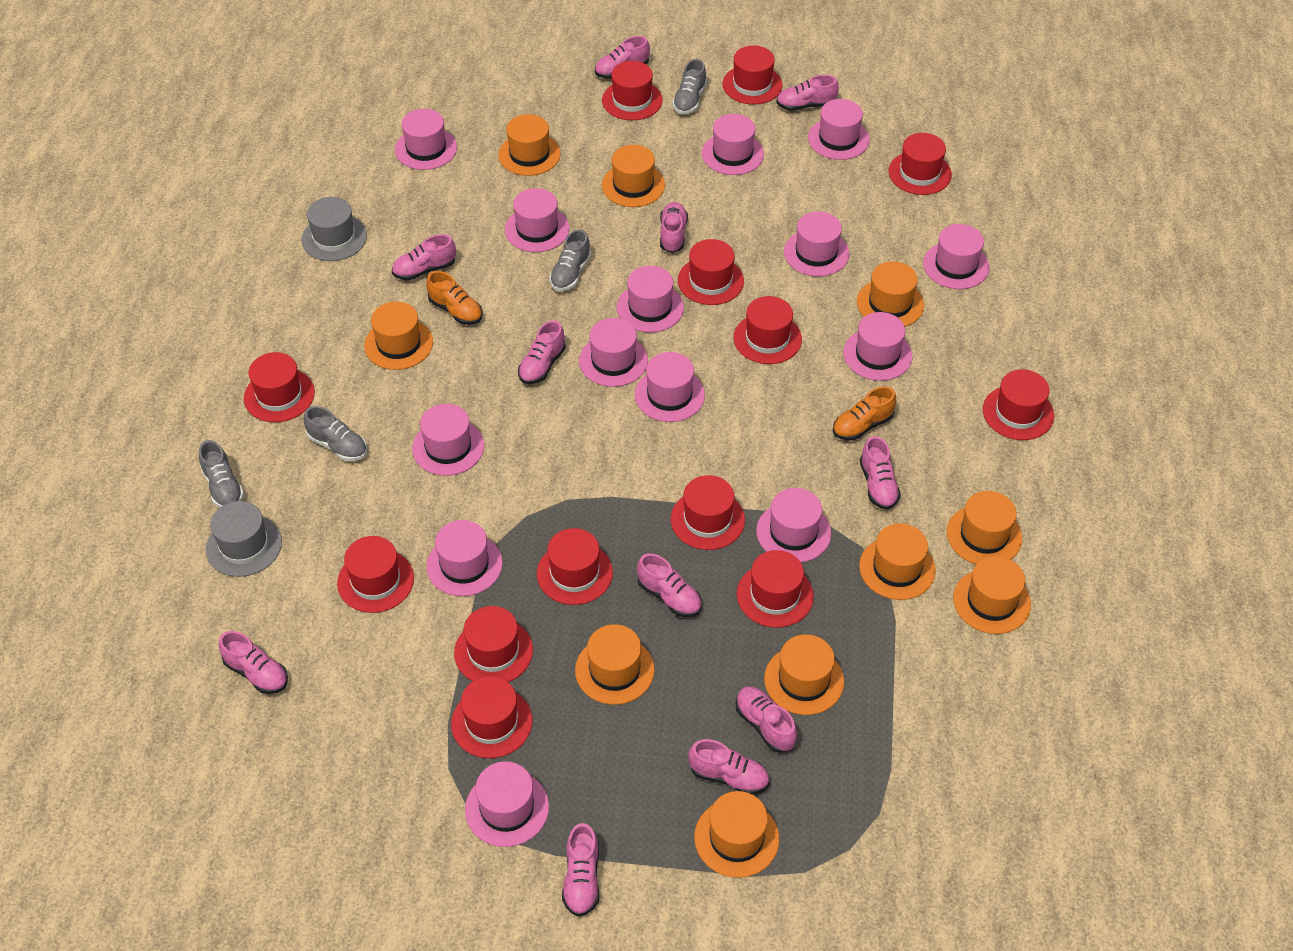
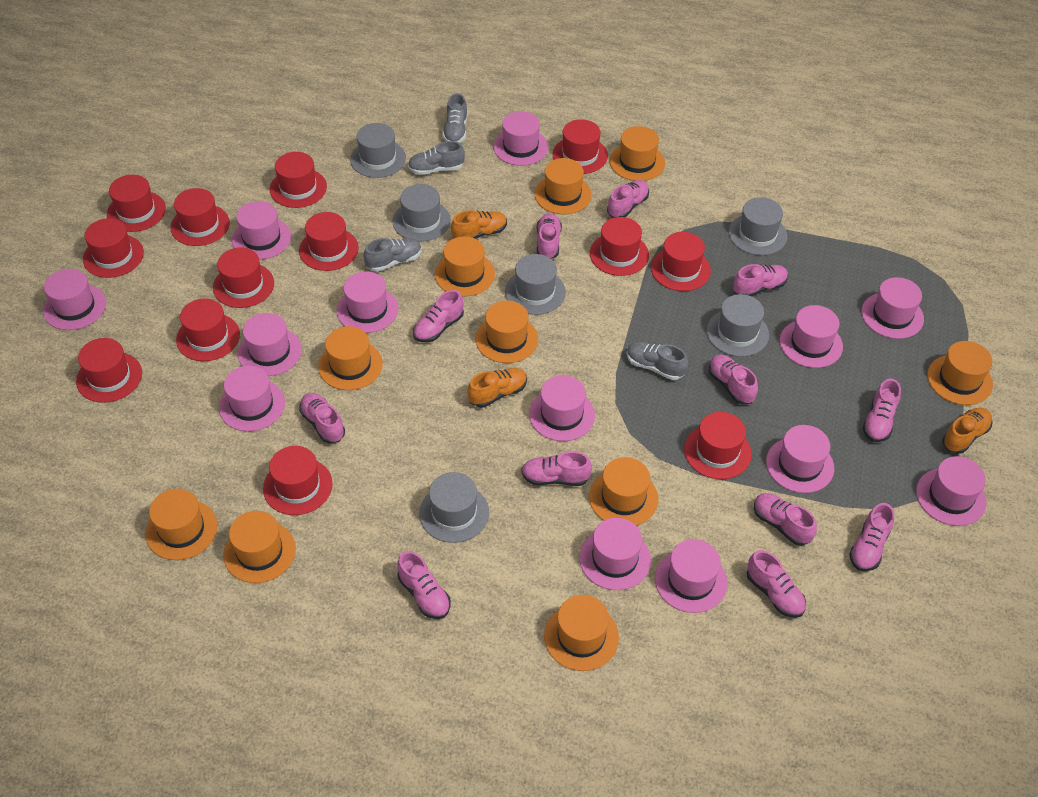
grey hat: [206,501,282,577] [301,197,367,261] = 2 -> [350,123,406,178] [392,184,451,242] [419,472,489,543] [505,254,566,315] [706,294,769,357] [729,197,787,255] = 6
orange shoe: [426,271,483,325] [833,386,896,441] = 2 -> [451,210,507,239] [467,368,527,408] [942,408,992,454] = 3
pink hat: [395,109,457,170] [412,404,484,476] [426,520,503,596] [465,761,549,847] [505,188,569,252] [579,318,648,387] [617,266,684,333] [635,352,705,422] [702,114,764,175] [756,488,831,563] [784,211,849,277] [808,99,870,160] [843,312,913,381] [923,224,990,289] = 14 -> [43,269,106,330] [219,366,285,432] [232,201,291,259] [238,313,302,376] [337,271,399,333] [493,111,548,166] [529,375,595,441] [579,518,651,590] [655,539,727,613] [766,425,834,493] [780,305,843,368] [861,277,924,339] [916,456,987,526] = 13
pink shoe: [219,631,288,694] [392,234,456,281] [518,320,566,384] [562,823,600,917] [595,36,650,79] [637,553,702,617] [660,202,688,253] [688,739,770,795] [736,686,797,753] [776,75,839,111] [860,436,901,510] = 11 -> [299,393,345,443] [397,551,451,619] [413,290,464,342] [521,451,592,486] [537,213,562,259] [607,180,649,218] [709,354,758,404] [733,264,788,297] [747,550,806,618] [754,493,817,546] [849,503,894,571] [863,379,901,442] = 12

